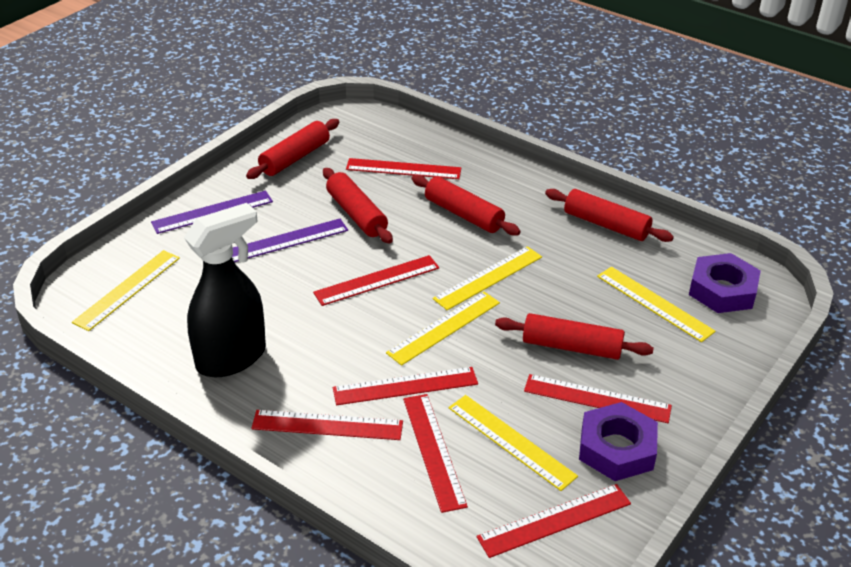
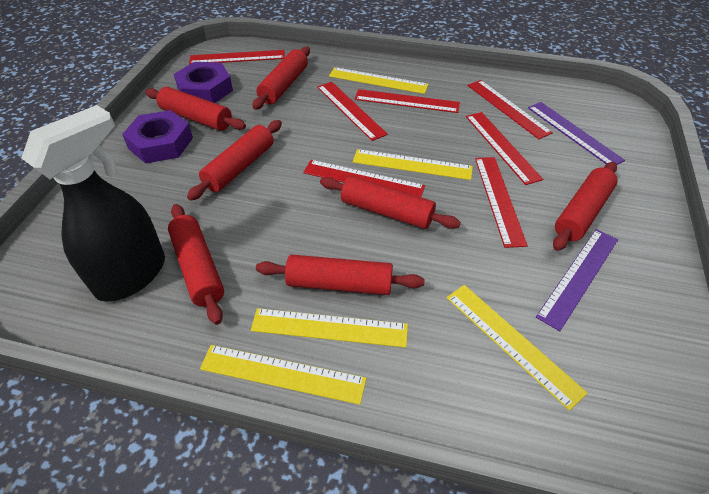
red rolling pin: [246,119,339,179] [323,168,393,244] [412,175,521,236] [495,313,654,360] [545,189,674,242] = 5 -> [145,87,246,131] [168,204,224,325] [187,120,282,201] [252,47,310,110] [256,254,425,295] [320,176,461,229] [553,162,617,251] = 7

